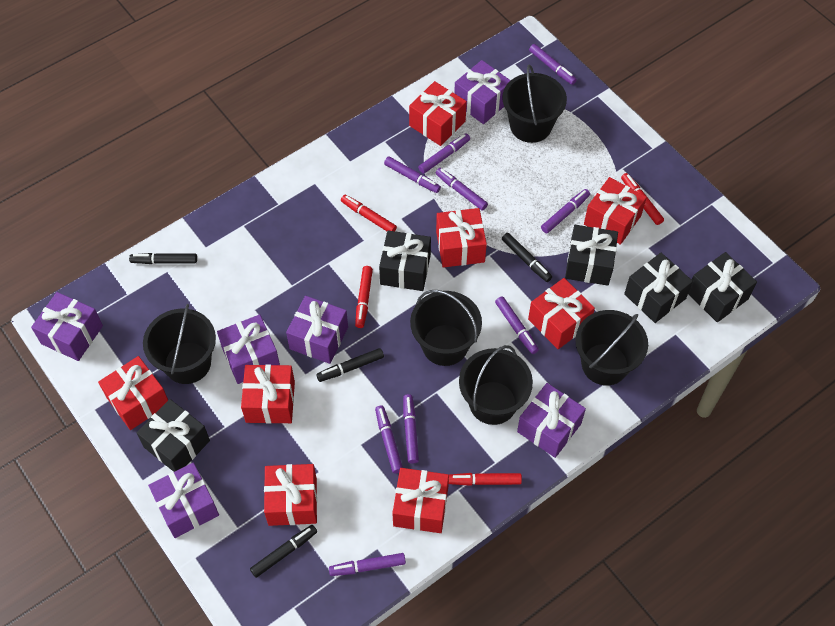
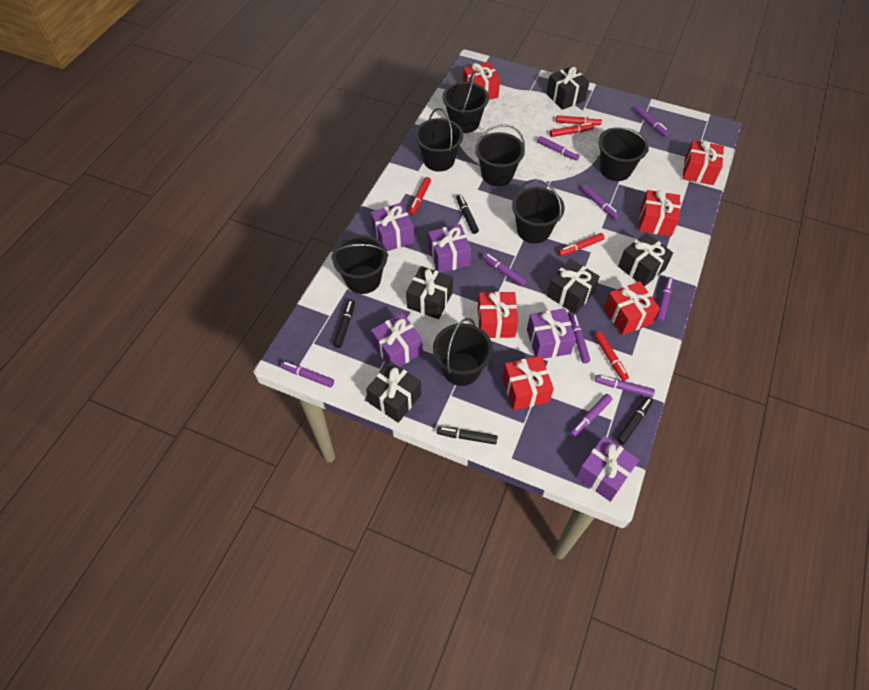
black bucket: [143,304,216,384] [410,290,482,366] [459,345,533,425] [502,64,567,143] [575,310,648,385] = 5 -> [331,235,388,294] [415,108,463,172] [433,318,493,386] [443,72,489,133] [475,124,525,186] [512,179,565,244] [599,127,649,181] = 7
purple gift: [31,292,103,361] [148,462,219,538] [217,314,280,384] [286,296,348,364] [454,60,511,124] [517,383,586,458] = 6 -> [370,203,414,251] [371,313,423,367] [428,224,471,273] [527,308,576,359] [576,436,639,502] = 5
red gift: [98,356,168,430] [241,364,295,424] [264,464,317,526] [392,468,449,533] [409,81,467,146] [436,208,487,268] [528,278,595,349] [584,177,647,245] = 8 -> [463,62,500,100] [478,292,518,338] [502,356,554,410] [604,281,660,335] [639,190,680,236] [682,140,724,185] = 6
red marker: [341,195,397,231] [355,266,373,328] [449,473,522,486] [621,173,664,225] = 4 -> [409,177,431,215] [550,122,594,137] [556,115,602,125] [558,233,605,256] [594,332,629,381] = 5

